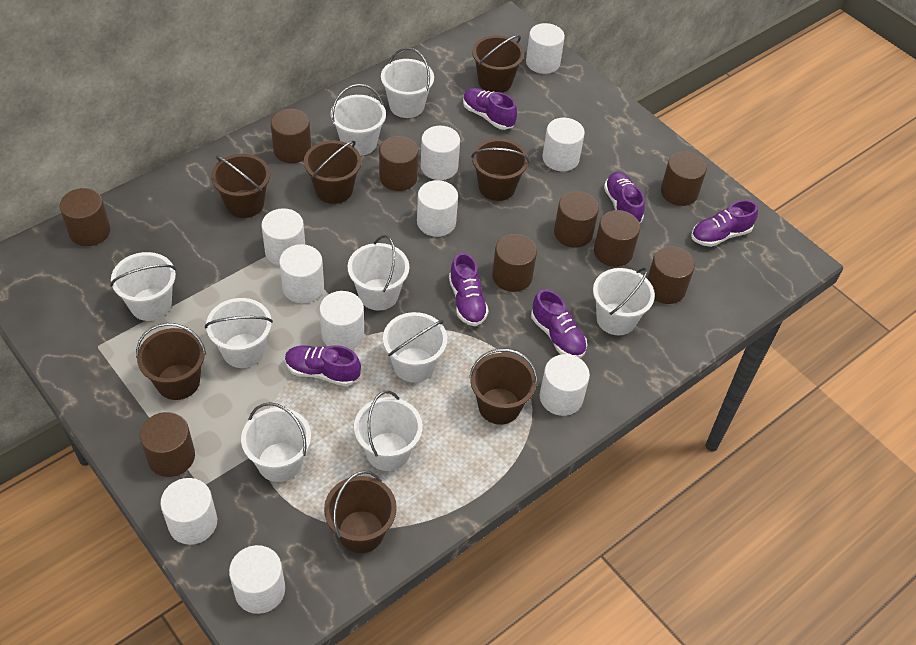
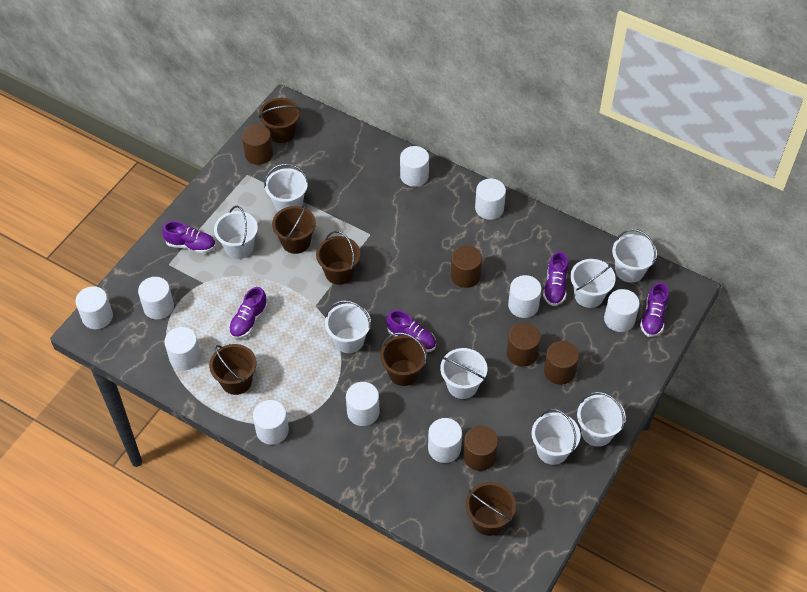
brown bucket: [136,323,206,400] [211,154,270,218] [304,140,361,204] [324,471,397,553] [469,349,538,425] [471,138,530,201] [472,35,524,93] = 7 -> [209,344,256,395] [259,98,301,143] [272,204,316,254] [316,231,360,285] [380,333,427,386] [465,482,516,536] = 6
brown cylinder: [60,188,110,246] [139,412,195,477] [270,109,311,163] [379,136,419,191] [492,234,537,292] [554,191,599,248] [594,210,640,267] [647,246,695,304] [661,151,707,206] = 9 -> [242,124,273,165] [451,245,482,288] [463,426,498,471] [507,323,541,367] [544,341,579,385] = 5
purple shoe: [285,345,361,386] [449,253,489,326] [463,88,517,130] [531,289,587,358] [604,172,645,223] [691,200,758,247] = 6 -> [162,221,216,254] [229,287,268,339] [386,310,436,352] [543,251,568,306] [640,282,669,337] = 5
white bucket: [110,252,176,321] [205,298,273,368] [241,402,311,482] [331,84,386,156] [348,235,409,310] [354,391,422,471] [381,47,434,118] [383,312,447,383] [593,268,655,335] = 9 -> [214,206,258,259] [264,164,308,212] [325,300,371,353] [440,348,487,399] [532,409,580,465] [570,259,616,308] [577,392,626,447] [612,229,657,283] = 8

